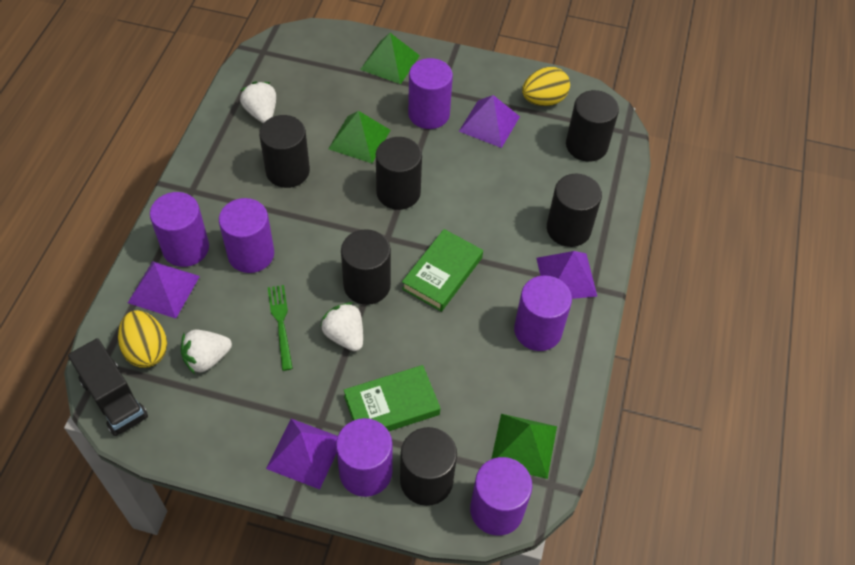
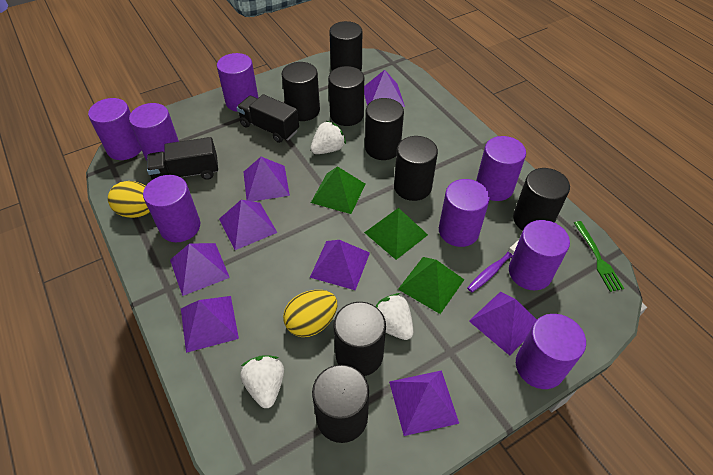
black cylinder: [259,115,310,188] [341,229,391,305] [376,137,422,210] [400,427,457,506] [547,174,602,247] [566,90,619,162] = 6 -> [282,62,320,121] [312,365,369,443] [328,66,364,126] [329,21,362,71] [334,302,386,376] [365,98,404,160] [394,136,438,201] [513,168,570,231] = 8
black truck: [68,338,148,436] = 1 -> [147,137,218,180] [236,94,299,143] = 2
green book: [344,365,441,431] [402,229,483,312] = 2 -> none = 0
purple cylinder: [150,192,209,267] [219,198,274,273] [336,418,393,497] [408,58,453,129] [470,457,532,536] [514,275,572,351] = 6 -> [88,98,141,160] [129,103,179,160] [143,175,200,242] [217,53,259,112] [439,179,490,247] [476,136,526,201] [509,220,570,290] [516,314,586,389] = 8
purple pyramid: [128,261,200,319] [266,419,338,490] [459,95,520,148] [537,251,597,299] = 4 -> [170,243,230,296] [181,296,239,353] [219,200,278,250] [244,157,290,201] [310,240,370,290] [364,70,405,107] [389,370,459,436] [469,291,537,356] = 8
purple toothbrush: none = 0 -> [467,241,518,292] = 1

